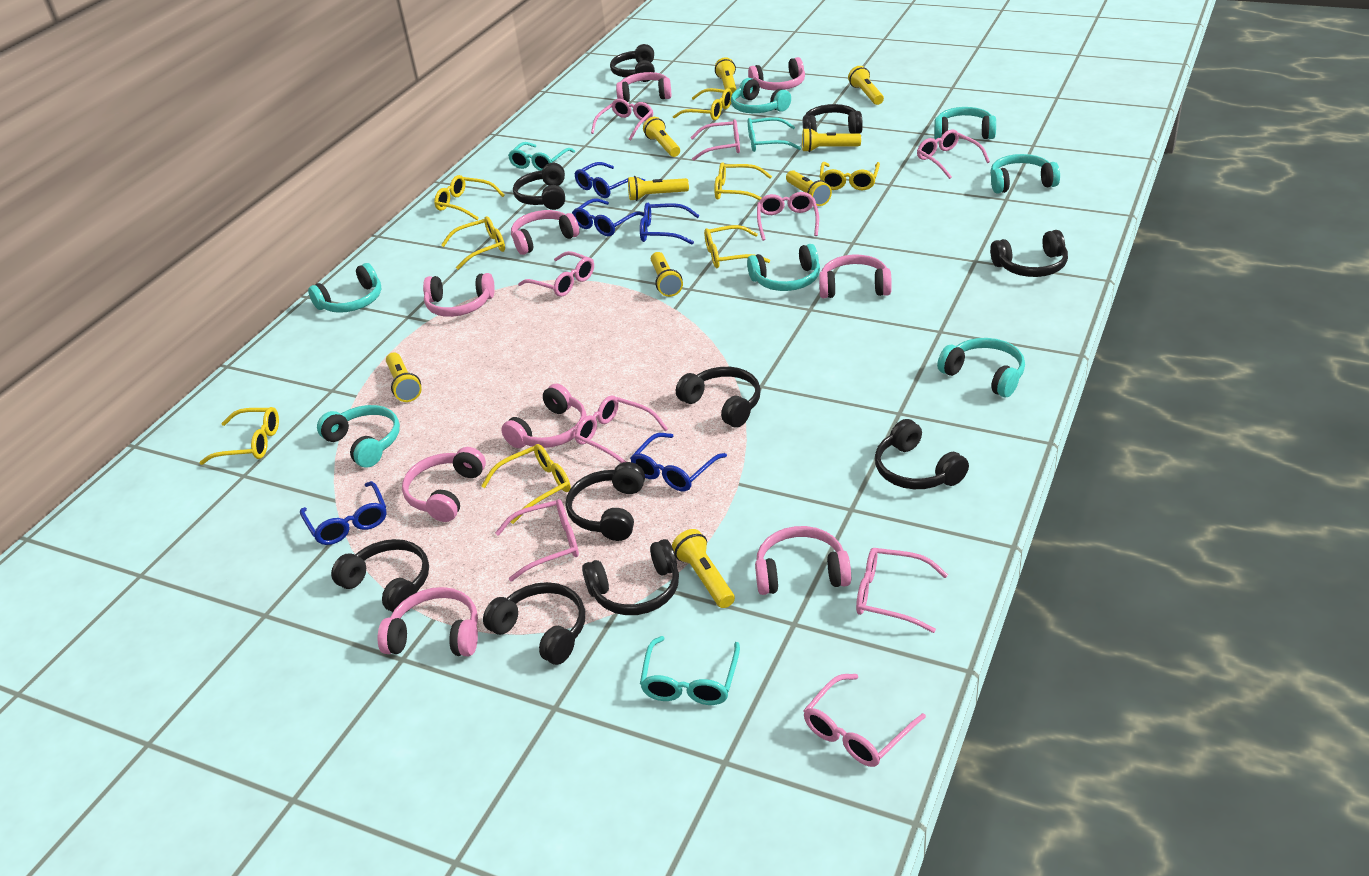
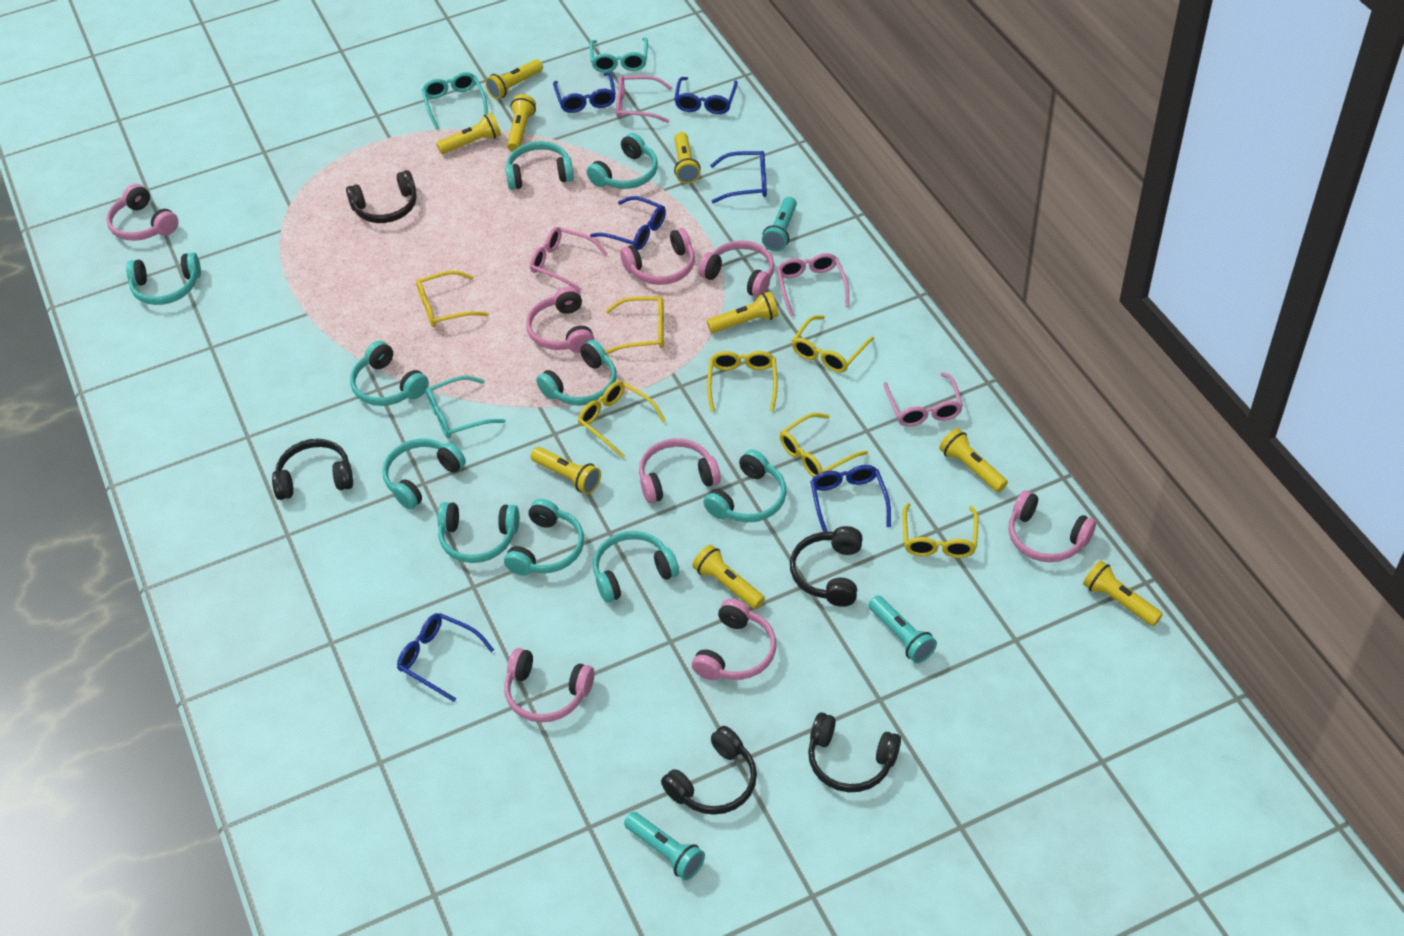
black headphones: [331,539,429,613] [483,582,585,665] [513,163,565,210] [566,462,645,541] [582,539,679,615] [610,44,655,82] [676,367,761,427] [803,104,863,134] [875,419,969,489] [990,230,1068,277] = 10 -> [272,439,353,500] [346,170,417,223] [661,726,757,815] [790,526,863,607] [808,712,901,792] = 5
blue glasses: [300,481,387,545] [572,198,644,236] [575,162,645,198] [630,433,727,491] [640,203,700,245] = 5 -> [397,613,494,702] [553,72,616,113] [590,196,666,250] [674,77,738,114] [710,151,767,203] [810,465,891,532] = 6
pink glasses: [495,499,579,581] [518,251,594,297] [575,395,668,463] [591,99,653,141] [690,119,740,161] [757,192,819,241] [803,674,926,767] [856,548,948,633] [917,129,990,179] = 9 -> [530,227,608,292] [616,76,673,123] [777,253,849,317] [884,372,963,427] = 4
pink headphones: [378,587,478,656] [402,447,486,522] [423,273,495,317] [501,384,586,448] [511,210,579,255] [616,72,671,102] [748,57,805,90] [755,526,851,595] [819,255,892,298] = 9 -> [106,184,179,241] [505,648,594,722] [526,287,594,353] [620,228,695,285] [639,438,721,504] [692,599,776,680] [698,240,774,298] [1008,490,1096,562] = 8
turquoise flashlight: none = 0 -> [624,812,705,880] [762,197,797,252] [869,596,937,663] = 3
turquoise headphones: [308,263,381,313] [317,405,400,468] [731,78,791,113] [747,244,820,291] [934,107,996,140] [937,338,1025,397] [990,154,1060,194] = 7 -> [126,252,201,305] [350,341,429,406] [382,439,466,510] [437,502,519,563] [504,499,584,576] [505,141,574,190] [536,340,617,406] [587,133,658,189] [593,531,679,603] [703,449,787,522] = 10
yellow glasses: [199,407,279,465] [434,175,505,220] [441,216,505,270] [481,444,571,524] [673,88,732,120] [704,225,770,268] [714,162,772,201] [820,162,880,190] = 8 -> [416,270,489,327] [578,381,666,458] [605,297,664,354] [707,351,778,412] [780,413,868,477] [792,315,874,373] [903,503,978,558] = 7

